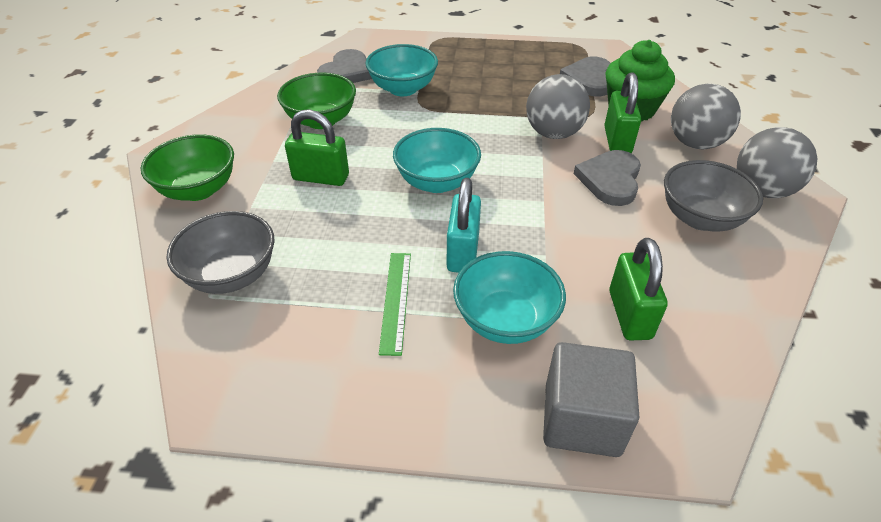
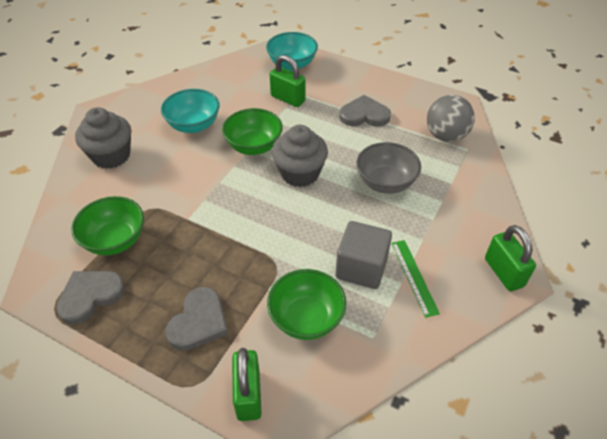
green bowl: [141,134,234,201] [277,72,356,129] = 2 -> [71,196,144,256] [222,108,283,155] [267,269,346,340] = 3
green cupcake: [606,40,675,122] = 1 -> none = 0
grey ball: [526,74,590,139] [671,84,741,149] [737,127,817,198] = 3 -> [427,95,475,142] = 1
grey bowl: [166,211,275,294] [664,160,763,231] = 2 -> [357,142,421,194] = 1
grey cupcake: none = 0 -> [75,107,131,169] [272,125,328,187] = 2
turquoise bowl: [365,44,438,96] [393,128,481,193] [453,251,566,344] = 3 -> [161,89,219,133] [266,32,318,71] = 2
turquoise padlock: [447,178,481,273] = 1 -> none = 0

